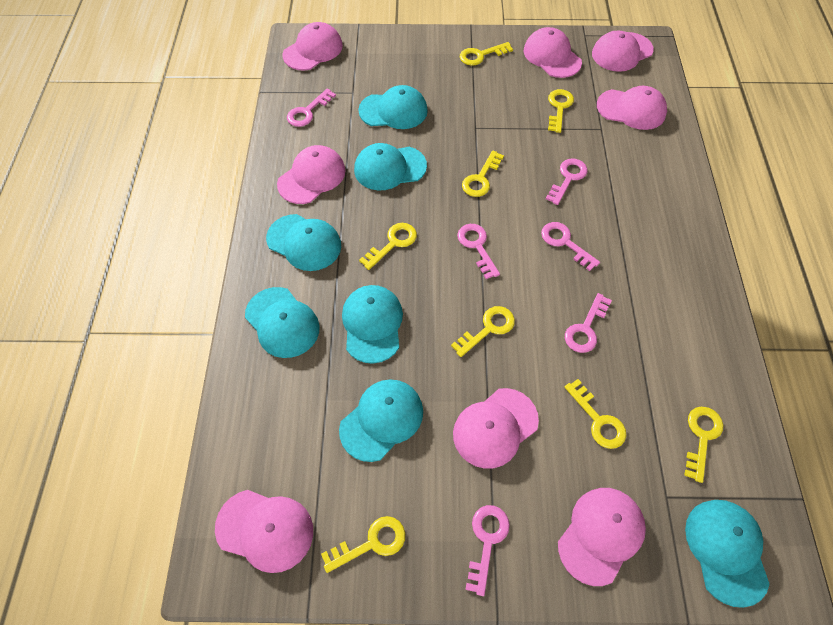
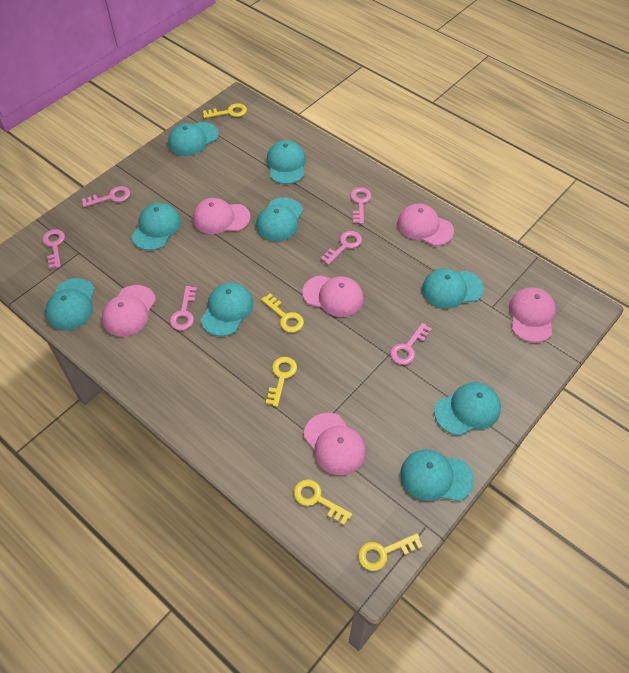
pink cap: [215,490,313,573] [277,145,346,204] [282,22,343,71] [453,388,539,469] [524,27,582,78] [558,488,646,586] [592,31,654,72] [597,86,667,130] = 8 -> [102,285,156,337] [193,198,250,234] [302,275,364,317] [304,413,366,475] [397,203,454,246] [509,287,556,343] = 6
turquoise cap: [245,287,320,358] [266,214,341,271] [339,379,423,462] [342,285,403,364] [354,143,427,191] [358,85,428,129] [685,500,770,608] = 7 -> [45,278,95,330] [131,203,181,250] [168,122,219,156] [201,282,253,336] [256,198,303,241] [266,140,306,184] [400,449,474,501] [422,269,484,309] [434,382,501,436] = 9
yellow key: [321,516,405,573] [359,223,417,270] [451,306,515,357] [460,42,513,66] [462,150,504,197] [548,89,574,133] [565,379,626,449] [684,407,723,483] = 8 -> [203,103,247,118] [261,293,304,332] [266,357,297,407] [294,479,352,525] [358,533,423,571] = 5

